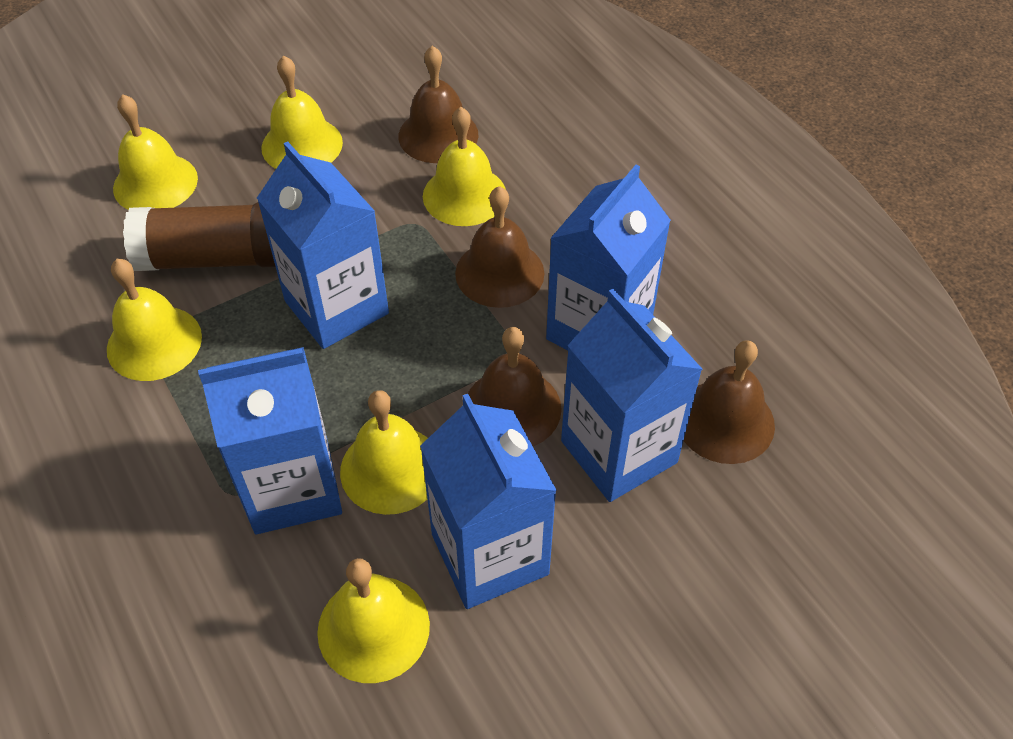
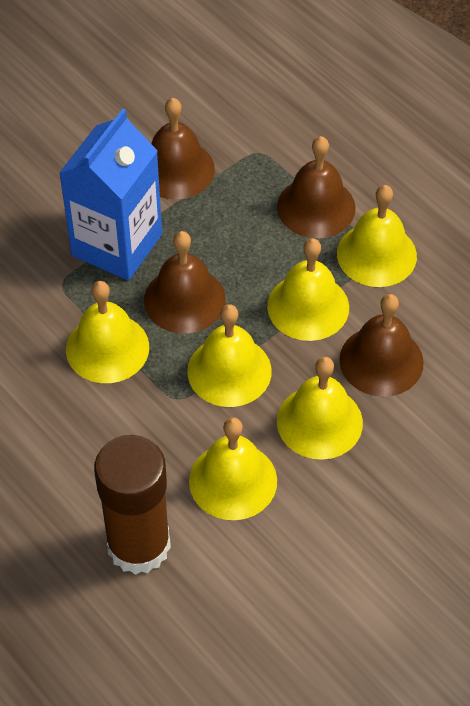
blue carton: [198,347,342,534] [257,141,389,349] [420,394,557,609] [546,165,671,350] [561,289,702,502] = 5 -> [59,109,162,281] = 1

